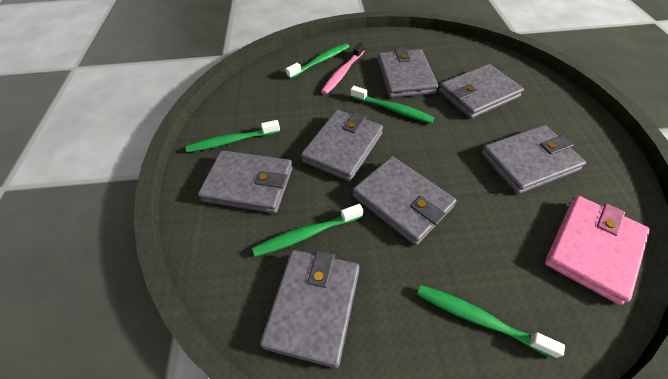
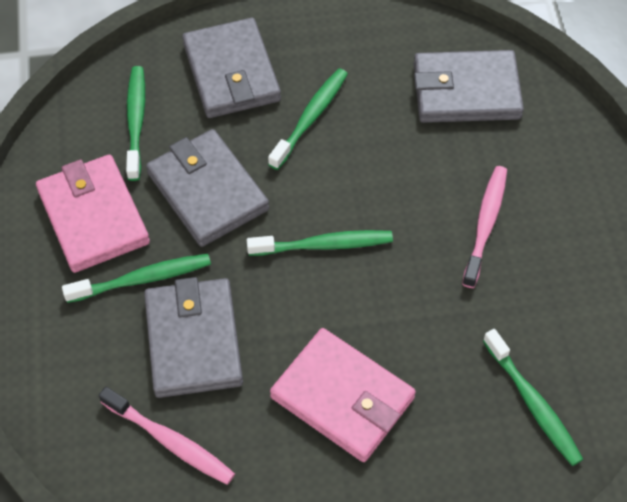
grey wallet: [198,150,293,213] [260,250,360,368] [301,110,383,181] [353,156,456,245] [378,48,438,98] [439,64,524,119] [481,125,586,194] = 7 -> [144,277,243,398] [146,129,269,247] [182,18,281,118] [414,50,524,123] = 4
pink toothbrush: [321,42,365,95] = 1 -> [99,387,235,485] [462,166,507,288] = 2
pink wallet: [545,196,650,305] = 1 -> [36,155,150,273] [270,328,416,462] = 2

